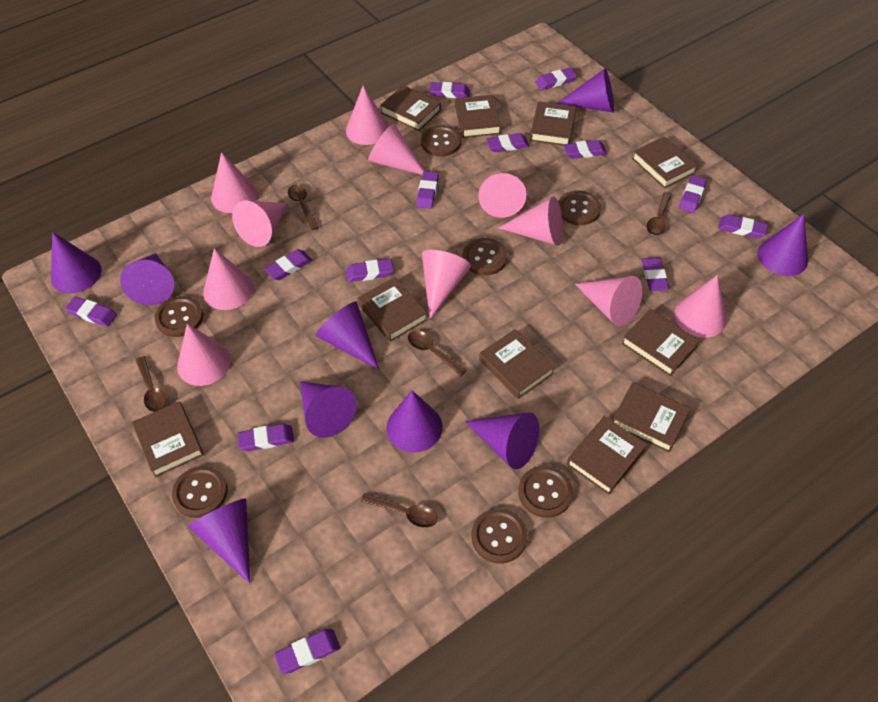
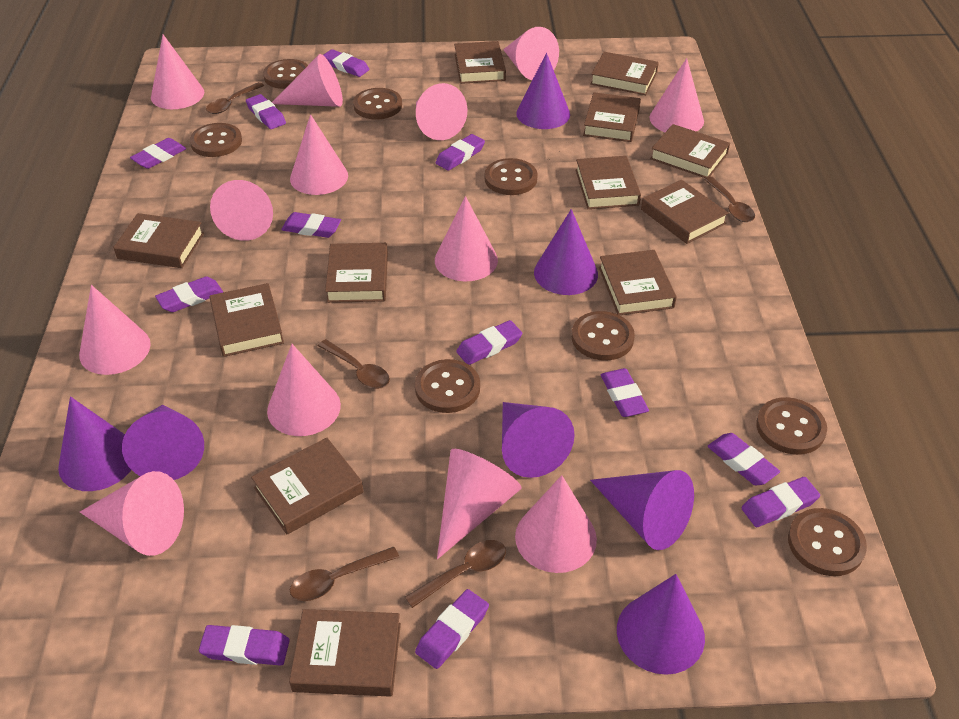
brown book: [132,401,204,477] [358,277,427,342] [380,85,441,131] [455,95,501,138] [479,329,555,399] [530,101,576,146] [567,416,647,495] [613,382,690,452] [621,309,699,376] [632,136,698,189] = 10 -> [113,213,204,268] [210,283,284,357] [251,437,363,534] [289,609,401,697] [325,243,388,303] [454,41,506,84] [575,156,641,209] [583,92,641,142] [590,52,659,95] [599,250,677,315] [641,180,728,244] [650,124,730,178] = 12
brown button: [155,296,203,337] [172,466,227,518] [421,125,461,157] [463,238,507,276] [471,508,527,564] [518,466,573,518] [558,191,601,225] = 7 -> [190,123,242,157] [263,59,308,89] [353,88,402,119] [415,359,480,413] [485,158,538,195] [572,311,635,361] [756,397,827,455] [788,508,867,576] = 8
pink cone: [177,324,231,386] [203,248,254,310] [211,152,257,213] [232,200,288,247] [346,86,389,145] [368,123,424,175] [422,250,471,319] [478,172,527,218] [499,196,563,246] [575,276,642,326] [674,275,727,338] = 11 -> [79,285,151,375] [80,471,184,556] [151,35,204,109] [210,180,273,241] [267,344,341,436] [272,54,343,107] [290,114,348,195] [416,83,467,140] [435,196,498,281] [437,449,522,559] [503,27,559,80] [515,475,597,573] [650,58,704,132] = 13
purple cone: [51,232,102,294] [120,253,174,305] [188,498,250,584] [300,381,357,438] [316,302,379,370] [386,390,443,453] [465,412,539,469] [556,68,614,112] [758,214,808,276] = 9 -> [58,396,131,491] [122,404,204,480] [502,402,575,478] [516,53,570,129] [534,209,598,295] [590,470,694,550] [617,574,705,675] = 7
purple eraser: [65,297,117,327] [237,424,294,451] [264,249,312,280] [274,629,340,674] [346,259,394,282] [416,171,439,209] [429,82,470,98] [486,133,529,152] [536,68,577,90] [564,140,607,159] [642,257,669,291] [679,175,707,213] [718,215,768,239] = 13 -> [130,138,186,169] [155,277,223,312] [199,625,290,666] [246,94,286,129] [281,212,341,238] [323,49,369,77] [415,589,489,669] [436,134,485,171] [456,320,522,365] [601,368,649,417] [708,433,780,485] [742,477,820,527] = 12

